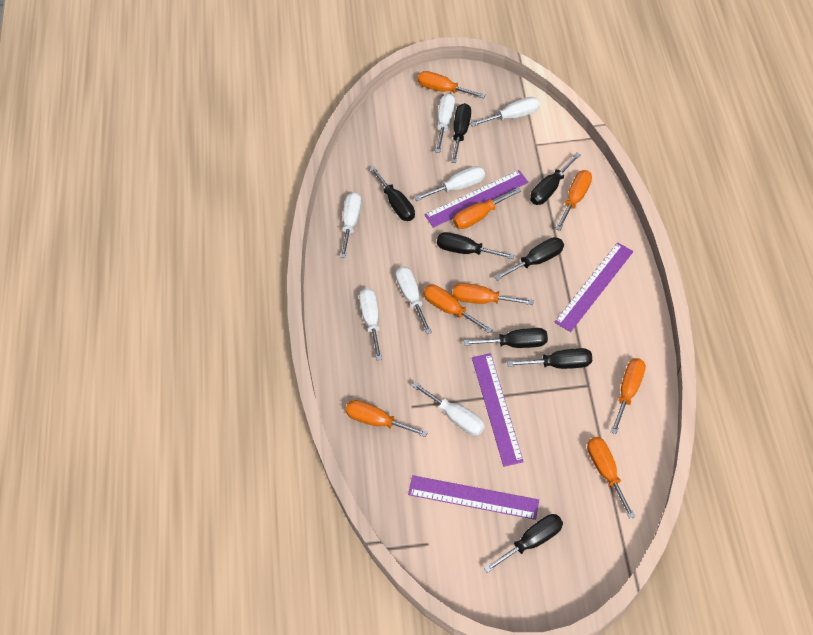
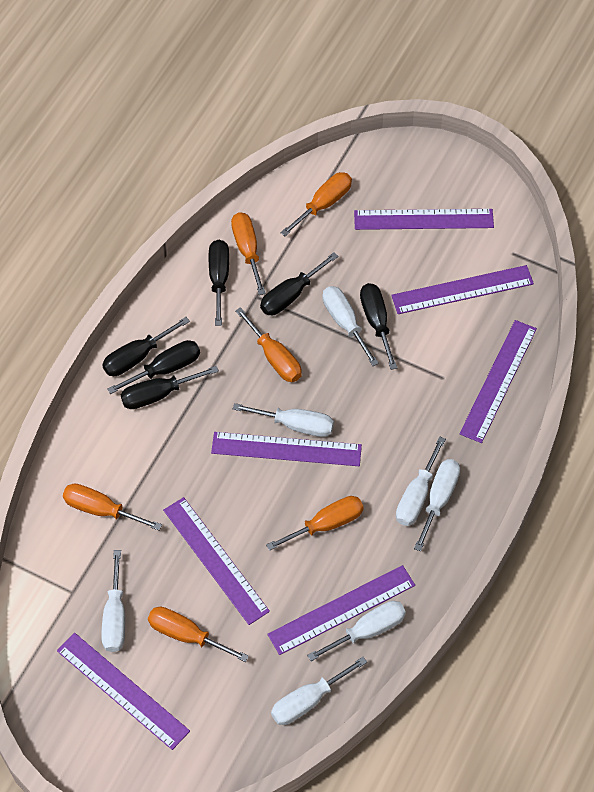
black screwdriver: [370,166,415,221] [437,232,514,259] [451,103,471,163] [464,328,548,348] [484,514,563,573] [494,237,564,281] [507,348,592,369] [530,152,581,205] = 8 -> [102,317,190,376] [107,340,200,394] [121,366,219,409] [209,240,229,326] [260,252,338,315] [360,283,397,370] = 6
orange screwdriver: [345,400,428,437] [418,71,486,98] [423,285,493,334] [452,283,534,305] [453,188,521,229] [555,170,592,231] [587,437,635,519] [611,358,646,434] = 8 -> [63,483,162,531] [148,607,249,662] [231,212,266,295] [235,307,302,382] [266,496,364,551] [280,172,352,236] = 6
purple ruler: [408,475,539,520] [424,170,528,228] [472,353,524,467] [554,242,633,332] = 4 -> [57,633,190,750] [163,497,270,625] [211,432,362,466] [267,565,415,655] [354,209,494,230] [391,265,534,314] [459,320,537,443] = 7

